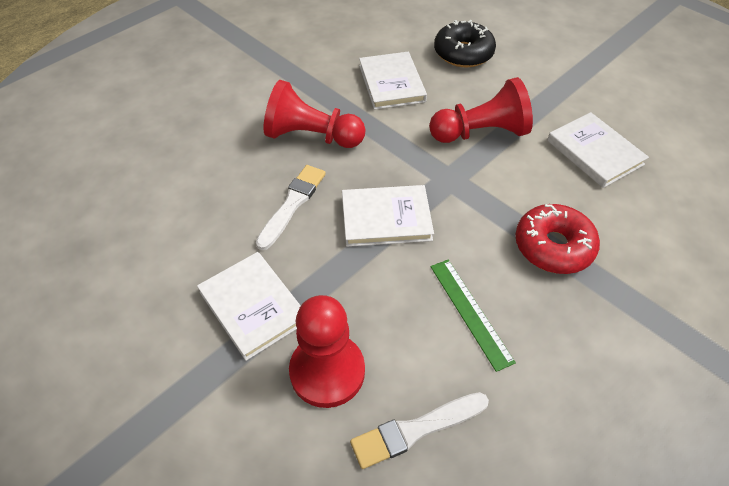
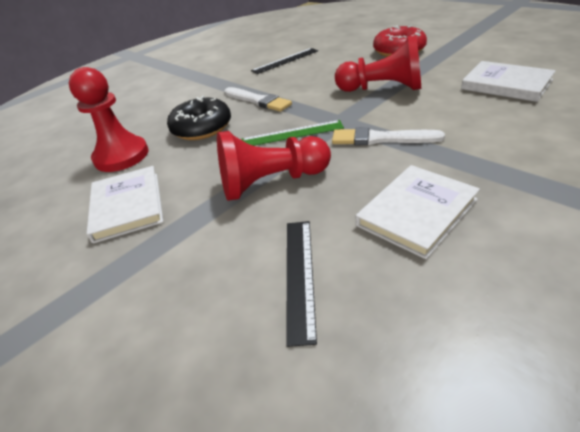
black ruler: none = 0 -> [251,48,318,74] [286,221,317,347] = 2
white book: [197,252,301,361] [342,185,434,247] [359,52,427,110] [547,112,649,188] = 4 -> [87,166,163,244] [356,165,480,259] [461,61,556,102] = 3

